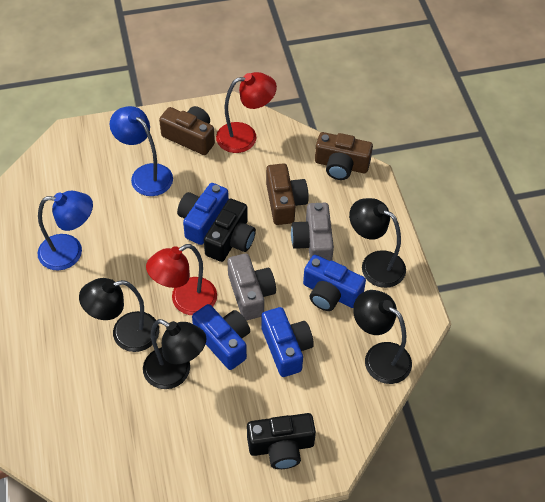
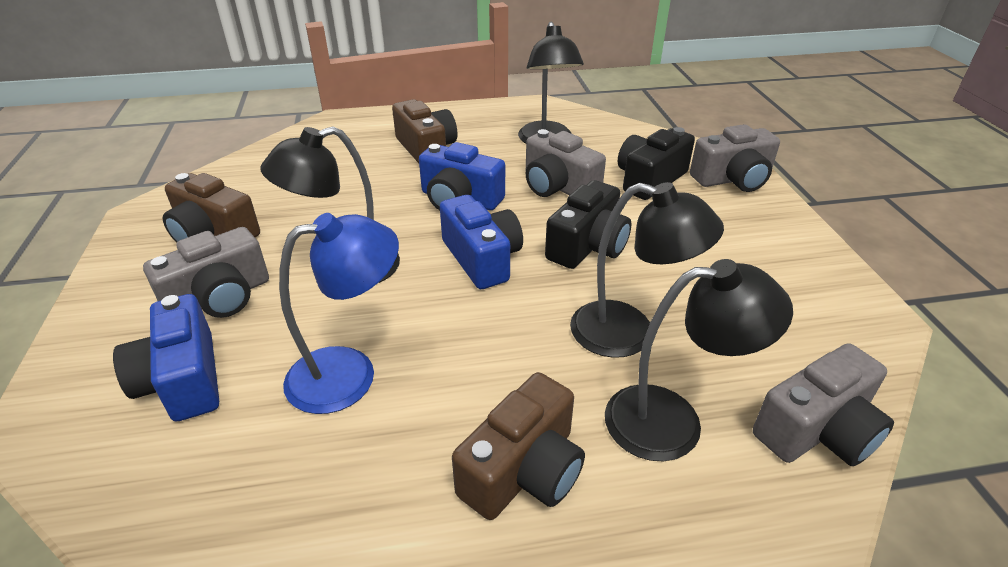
blue camera: [177,183,229,245] [192,304,250,370] [261,307,314,377] [303,255,366,311] = 4 -> [113,294,219,422] [419,142,505,210] [440,195,523,289] = 3
blue lamp: [38,191,93,270] [110,106,173,196] = 2 -> [279,213,399,414] = 1
grey camera: [227,254,276,320] [291,203,334,261] = 2 -> [143,227,269,318] [526,129,606,197] [690,124,780,192] [753,343,894,466] = 4
red lamp: [146,244,217,315] [216,72,277,153] = 2 -> none = 0

